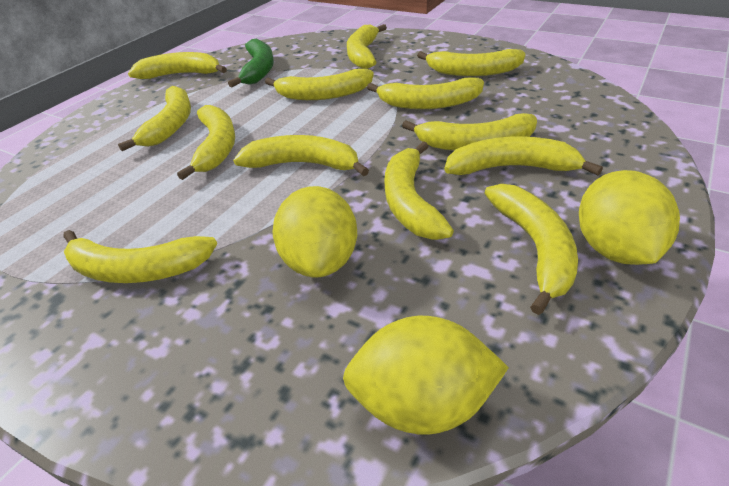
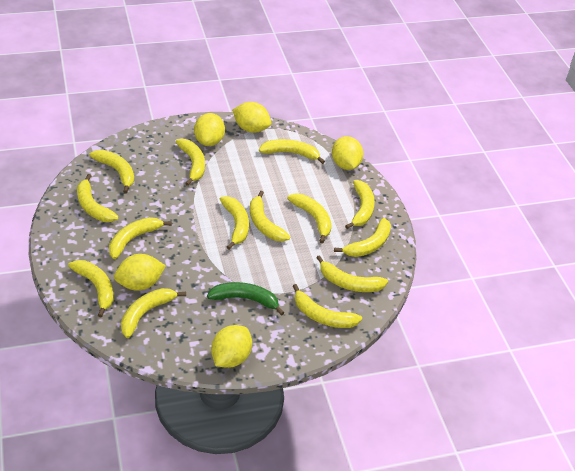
yellow banana: [63,230,217,283] [118,86,191,151] [128,52,227,79] [177,105,235,180] [233,135,369,176] [265,69,374,100] [347,24,387,69] [367,77,484,109] [384,141,454,240] [402,113,537,151] [417,49,525,76] [444,136,603,176] [485,184,578,315] = 13 -> [68,260,113,317] [77,174,119,222] [90,150,134,193] [109,217,172,259] [121,288,186,338] [176,138,205,186] [219,196,249,250] [250,191,290,242] [259,139,325,164] [287,193,332,243] [293,284,362,328] [316,255,388,292] [334,218,391,257] [345,180,375,229] = 14
yellow lemon: [273,186,357,278] [343,316,509,435] [579,170,680,265] = 3 -> [114,254,166,291] [194,113,225,146] [211,325,252,368] [232,102,271,133] [332,136,363,170] = 5

